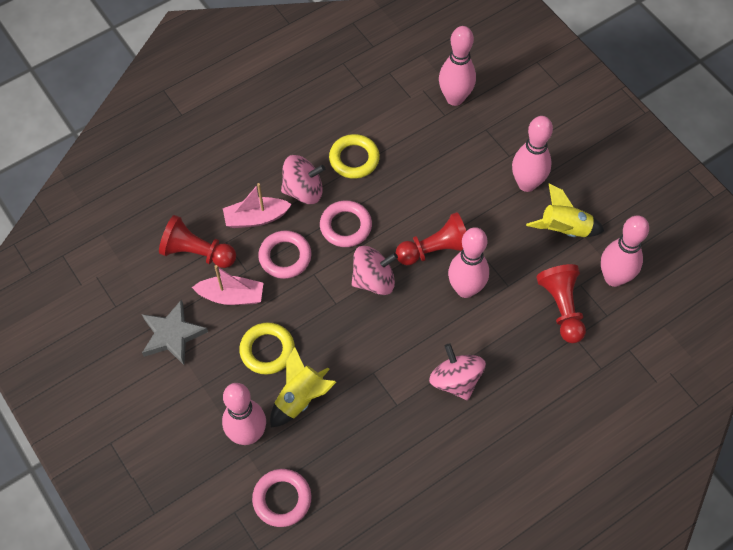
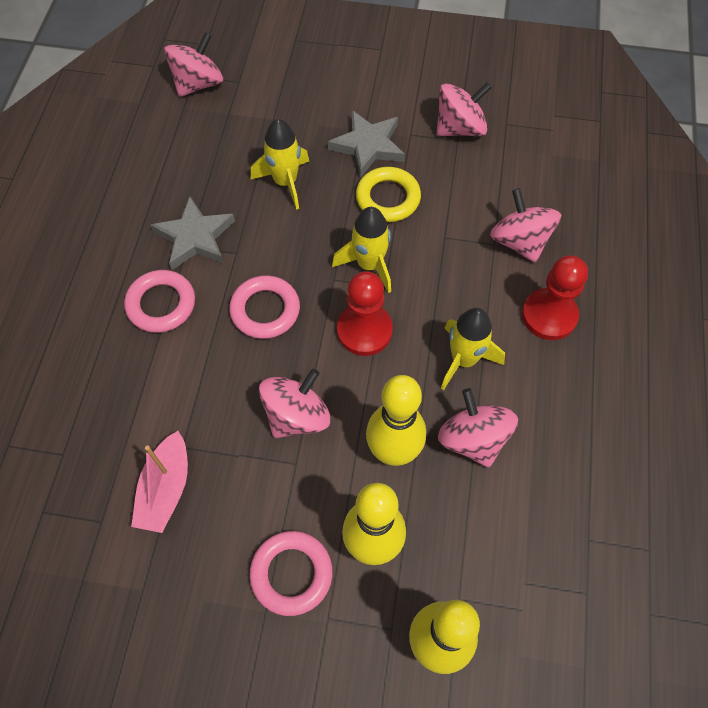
grey star: [142,299,208,365] = 1 -> [151,196,235,270] [328,110,405,178] = 2
pink boat: [192,265,263,305] [223,183,292,228] = 2 -> [131,431,188,533] = 1
pink bowling pin: [222,383,266,445] [439,26,476,106] [448,227,489,298] [512,116,553,192] [601,215,649,287] = 5 -> none = 0
pink spinning top: [281,155,325,204] [351,246,398,295] [429,343,486,400] = 3 -> [164,32,223,97] [259,369,330,438] [436,82,492,136] [438,388,518,468] [490,188,561,263] = 5
red pawn: [159,215,236,268] [396,212,466,265] [536,264,586,343] = 3 -> [337,271,393,356] [522,255,588,340] = 2
yellow bowling pin: none = 0 -> [342,483,406,565] [366,375,426,466] [409,600,480,674] = 3
yellow ring: [239,322,295,375] [329,134,380,179] = 2 -> [356,167,421,222] = 1
yellow rocket: [270,347,336,428] [526,184,604,237] = 2 -> [251,119,309,210] [332,207,391,293] [441,308,505,390] = 3

